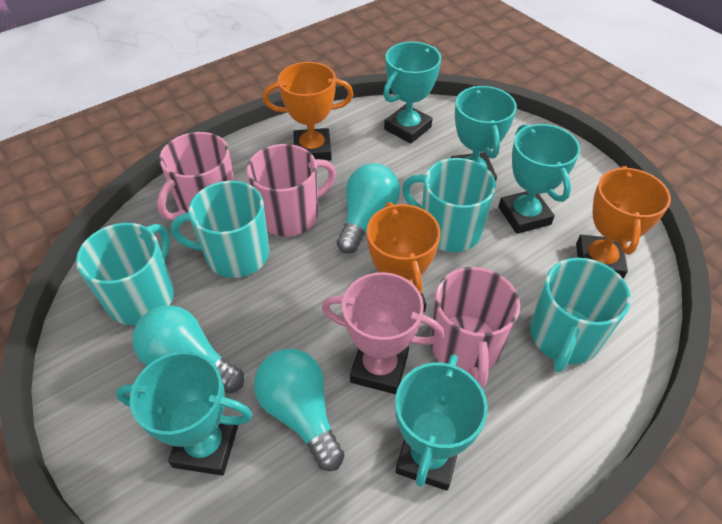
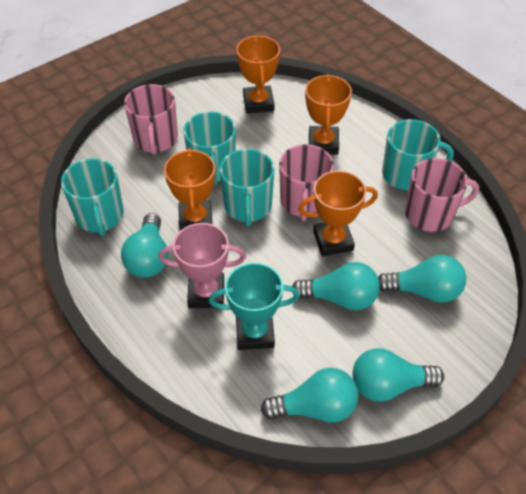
orange trophy: [263,62,353,161] [367,202,441,312] [576,166,671,279] = 3 -> [164,148,215,231] [236,35,280,114] [298,171,378,256] [305,74,352,155] = 4
turquoise light bulb: [133,305,244,394] [254,349,345,471] [337,163,400,254] = 3 -> [121,213,168,278] [261,368,358,422] [292,262,380,310] [353,348,444,402] [378,255,466,303] = 5
turquoise trophy: [116,351,253,475] [383,42,441,144] [395,354,488,491] [451,86,517,181] [498,124,580,234] = 5 -> [209,263,300,350] = 1

